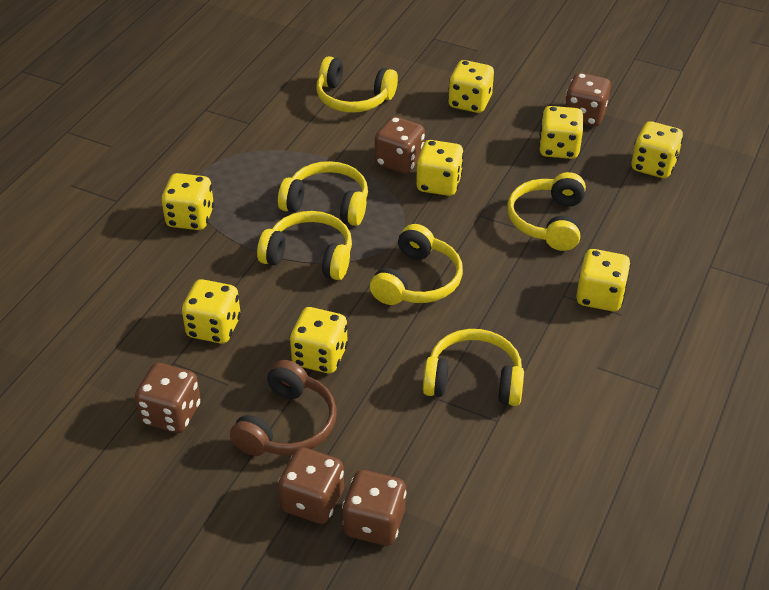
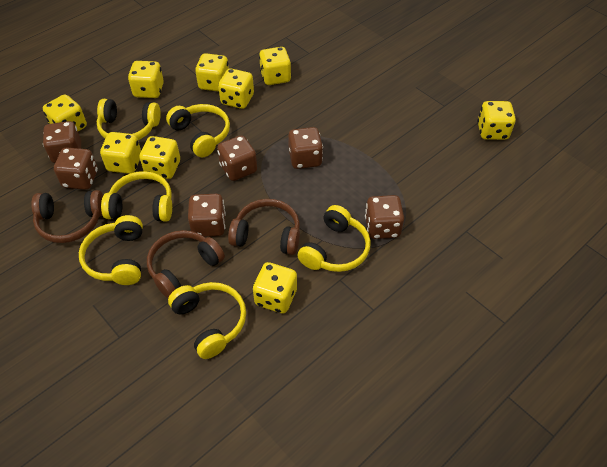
brown dice: [135,363,201,433] [278,447,344,524] [342,470,406,546] [375,117,425,174] [565,73,611,126] = 5 -> [43,121,81,163] [54,148,98,190] [188,194,226,237] [217,135,257,181] [288,127,323,169] [365,195,404,239] = 6
brown headphones: [230,360,337,456] = 1 -> [31,190,103,243] [147,230,225,298] [228,199,300,255] = 3
yellow dice: [161,173,214,230] [182,279,241,344] [290,307,348,374] [416,140,464,196] [448,60,494,113] [539,106,583,159] [576,249,631,311] [632,121,683,178] = 8 -> [43,94,87,131] [100,132,141,174] [128,61,164,98] [140,136,180,179] [195,53,229,92] [218,69,254,109] [253,262,297,314] [259,47,291,85] [477,101,516,140] = 9

